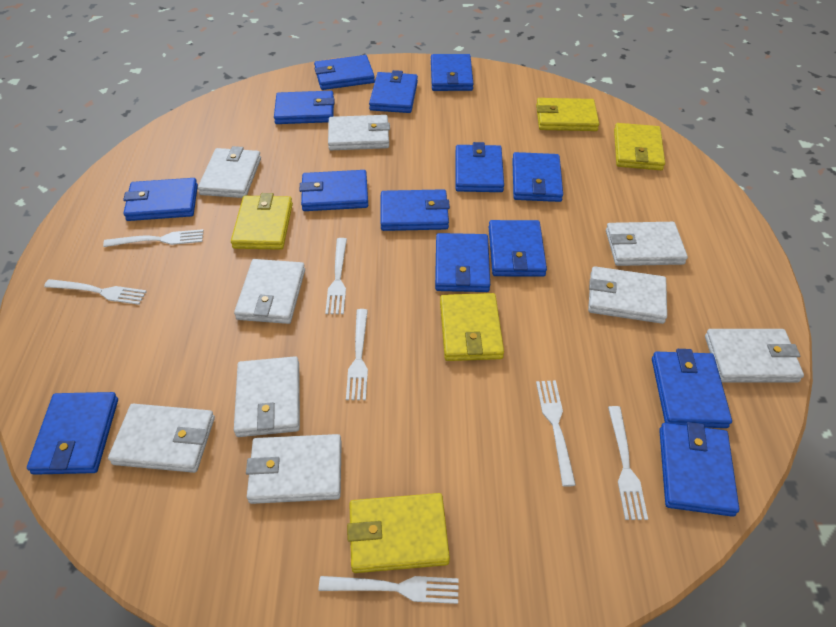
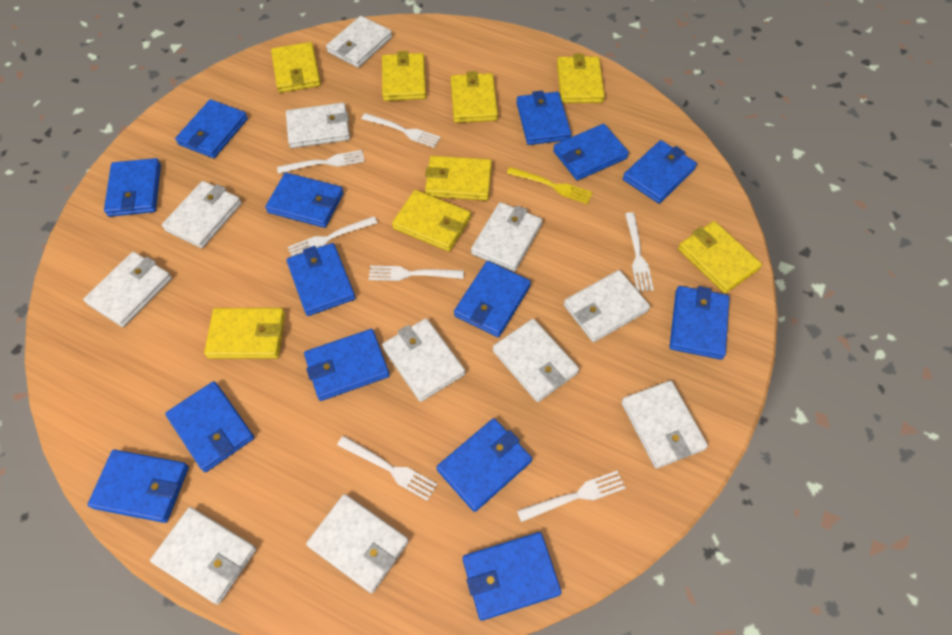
white wallet: [108,404,215,473] [198,146,261,198] [234,259,305,324] [234,356,300,437] [246,434,342,504] [328,115,390,150] [588,266,667,324] [606,222,688,266] [705,329,804,382] = 9 -> [83,252,172,327] [150,507,256,605] [162,181,242,248] [286,103,350,148] [306,494,409,594] [326,16,392,68] [382,318,465,402] [471,202,542,272] [493,319,579,402] [564,270,650,342] [621,381,708,469] = 11
yellow fork: none = 0 -> [507,167,593,204] = 1
yellow wallet: [231,193,293,250] [347,493,450,573] [440,293,504,361] [536,98,599,131] [614,123,665,170] = 5 -> [204,308,285,359] [271,42,321,93] [382,51,426,101] [392,190,471,252] [425,156,492,201] [451,71,498,123] [557,54,605,103] [678,221,762,293] = 8

